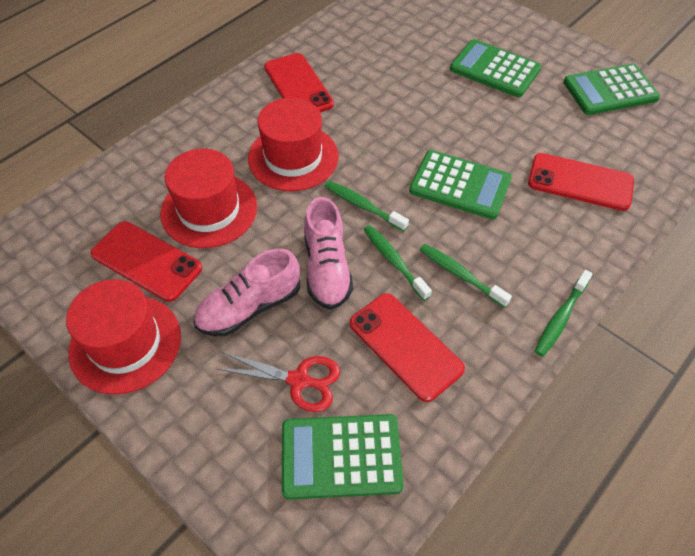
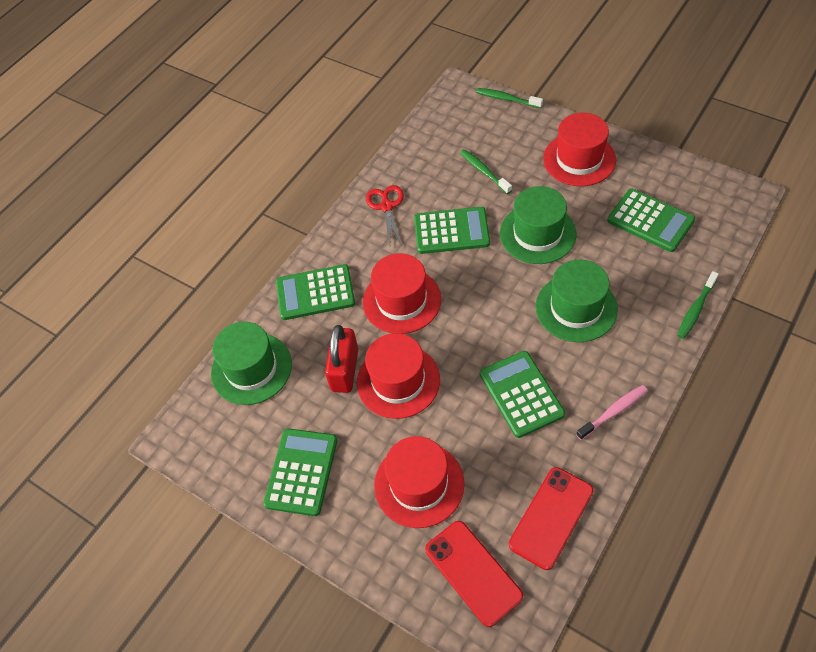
green calculator: [282,414,404,499] [409,150,512,219] [450,39,541,97] [563,64,660,115] = 4 -> [263,428,338,516] [276,264,355,320] [414,207,490,254] [480,351,565,438] [607,189,695,252] = 5
green hat: none = 0 -> [211,322,292,405] [500,186,576,264] [536,260,618,342] = 3
green toothbrush: [325,181,409,231] [364,225,432,301] [420,244,512,308] [535,270,592,357] = 4 -> [460,149,512,194] [476,88,543,108] [677,271,719,339] = 3
pink shoe: [194,249,300,336] [304,197,353,310] = 2 -> none = 0
pink toothbrush: none = 0 -> [576,385,648,440] = 1
red hat: [66,279,181,395] [160,149,257,248] [248,98,338,191] = 3 -> [357,333,440,419] [363,253,441,334] [374,436,464,528] [543,113,616,186] = 4
red padlock: none = 0 -> [325,325,358,393] = 1
red phone: [91,221,202,302] [264,53,334,112] [350,293,465,402] [528,153,634,211] = 4 -> [425,521,523,627] [509,467,593,570] = 2

